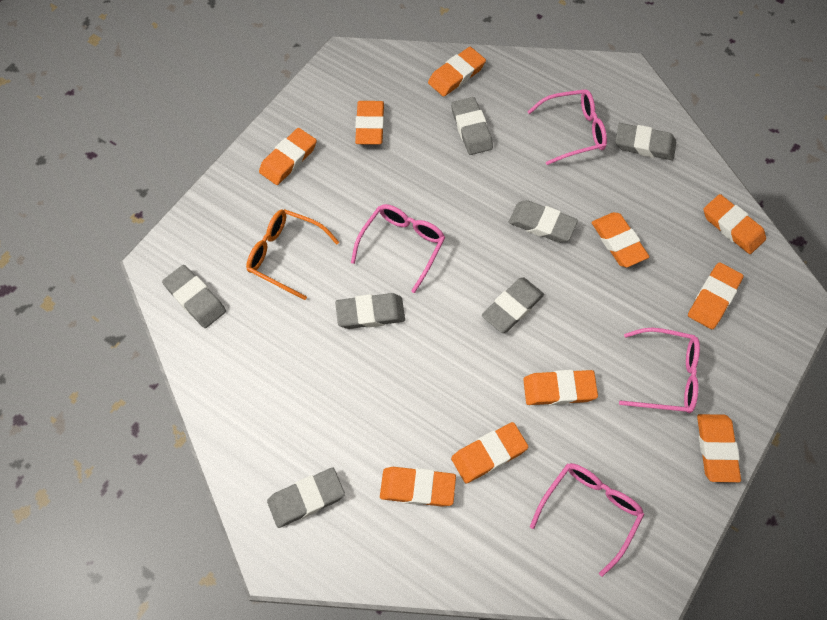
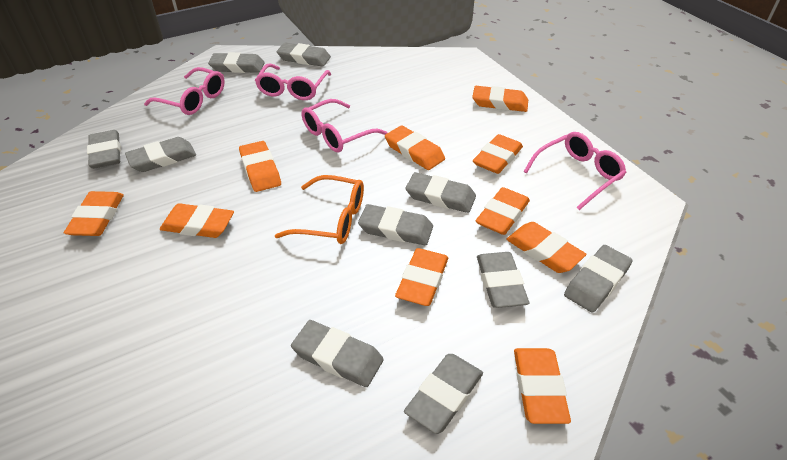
grey eraser: [162,265,226,328] [267,467,345,528] [335,293,405,329] [451,97,493,155] [482,277,544,333] [509,200,578,243] [615,123,676,160] = 7 -> [87,130,121,169] [125,137,196,172] [208,52,265,73] [277,42,331,67] [291,320,384,387] [358,204,433,245] [404,354,483,434] [405,172,476,213] [477,252,529,308] [564,245,633,313] = 10

